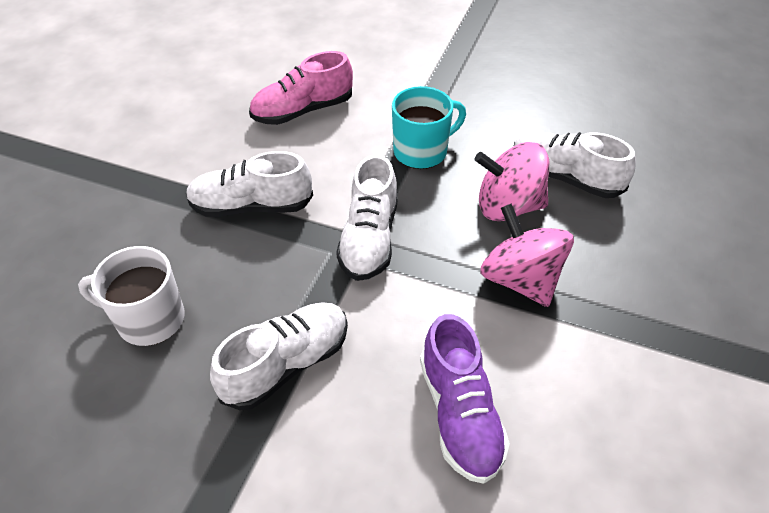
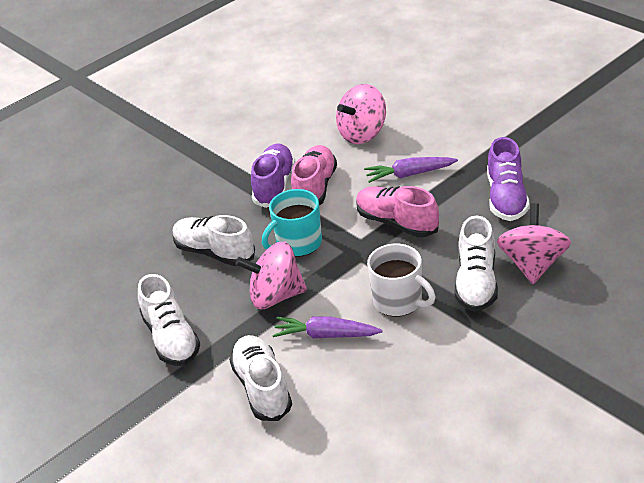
pink shoe: [249,51,353,125] = 1 -> [291,145,337,205] [356,186,439,237] = 2
pink spinning top: [475,142,549,221] [480,204,574,307] = 2 -> [236,242,307,309] [336,84,386,144] [497,203,571,284] = 3
purple carrot: none = 0 -> [272,316,383,339] [364,157,458,183] = 2
purple shoe: [420,314,510,484] = 1 -> [251,143,296,208] [487,137,530,221] = 2

